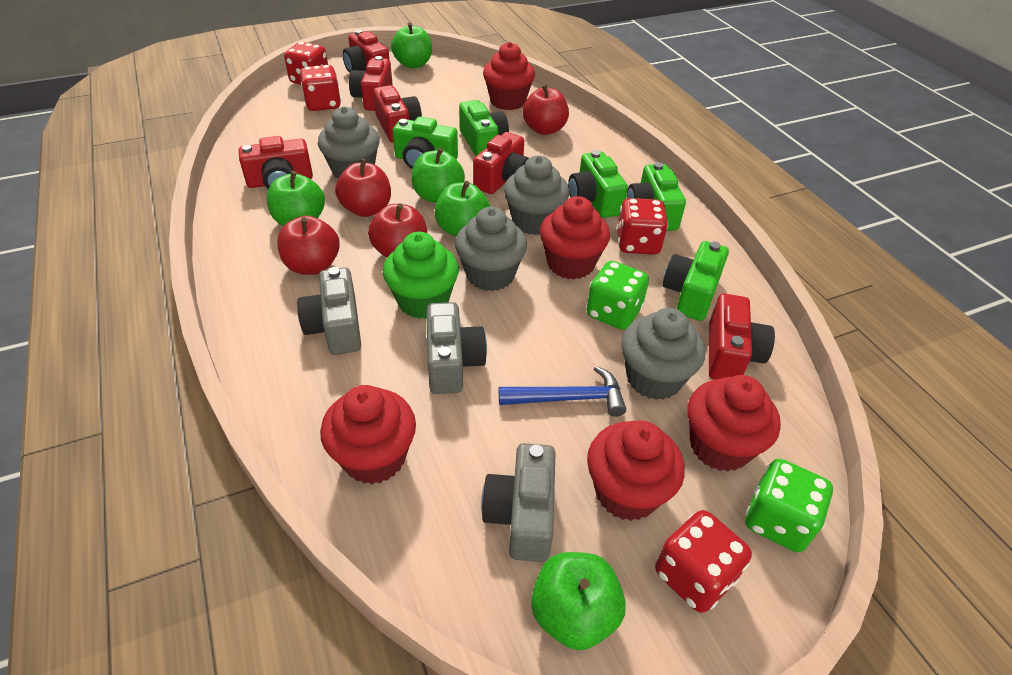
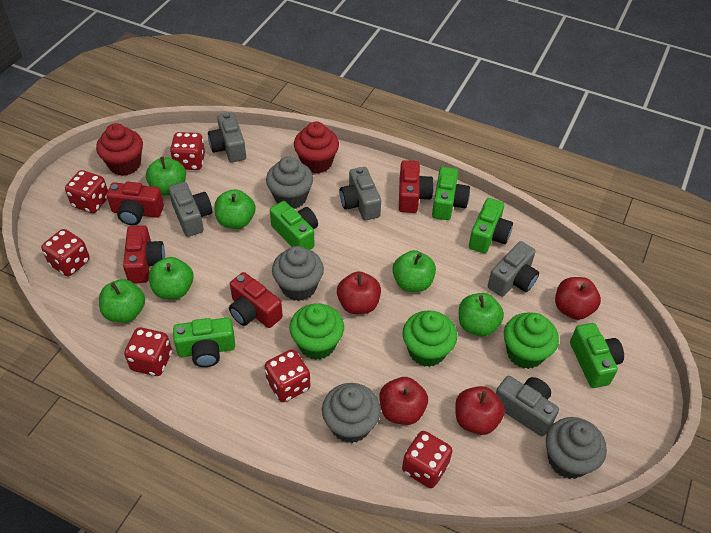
blue hammer: [499,366,626,417] = 1 -> none = 0
green apple: [267,171,325,226] [391,22,432,68] [411,148,465,203] [434,181,491,237] [531,552,626,650] = 5 -> [99,279,145,323] [146,157,186,196] [149,257,193,299] [214,189,255,229] [392,250,436,292] [459,293,504,337] = 6
green cupcake: [383,232,459,319] = 1 -> [289,303,344,360] [403,310,457,367] [504,312,559,369] = 3
green dice: [586,261,649,330] [745,459,833,552] = 2 -> none = 0
grey camera: [297,267,361,355] [426,302,487,394] [481,443,555,562] = 3 -> [169,182,212,237] [208,112,246,163] [339,167,381,220] [488,241,539,297] [496,376,559,437] = 5
red camera: [238,136,313,189] [342,30,389,73] [349,56,393,111] [373,85,422,143] [473,132,529,194] [709,293,775,380] = 6 -> [107,182,164,225] [123,225,165,283] [229,272,283,328] [399,160,434,213] = 4
red cupcake: [320,385,416,484] [483,42,535,110] [540,196,610,279] [587,421,685,521] [687,375,781,472] = 5 -> [96,123,143,176] [294,121,339,173] = 2
red dice: [284,42,328,85] [300,65,341,111] [617,198,668,255] [655,510,752,613] = 4 -> [41,229,90,276] [65,170,108,213] [124,328,172,376] [170,132,205,170] [265,349,310,402] [402,431,453,488] = 6

